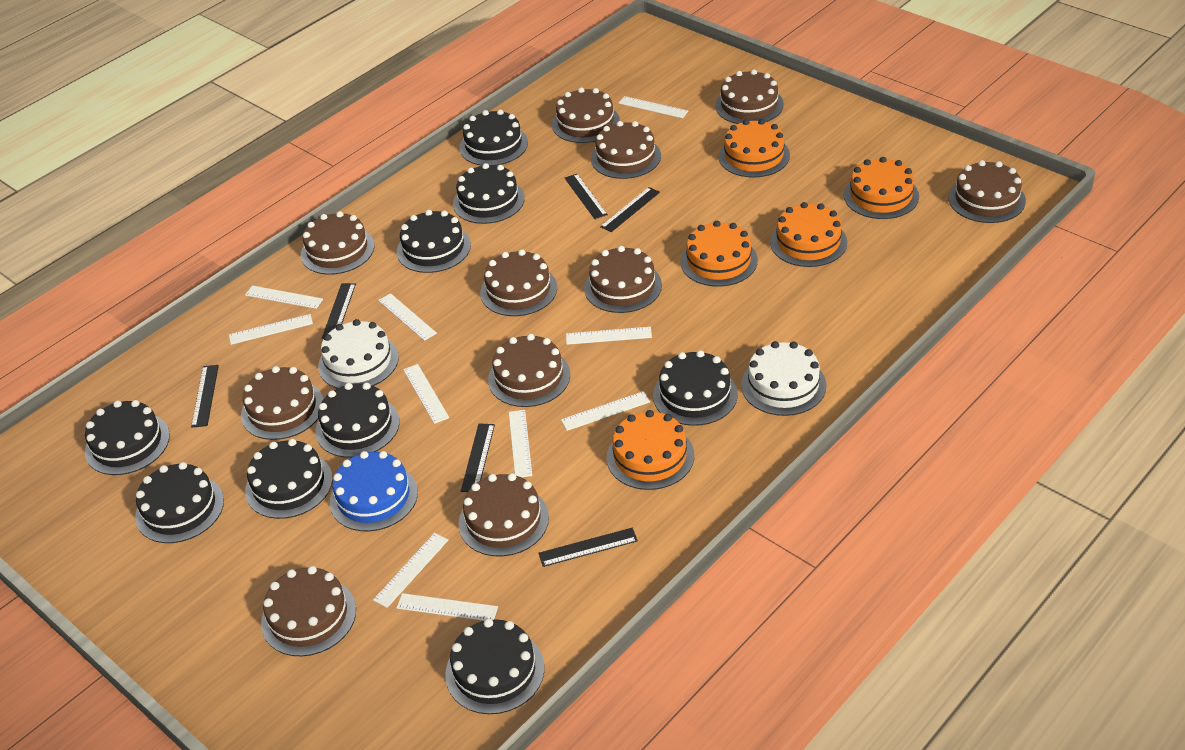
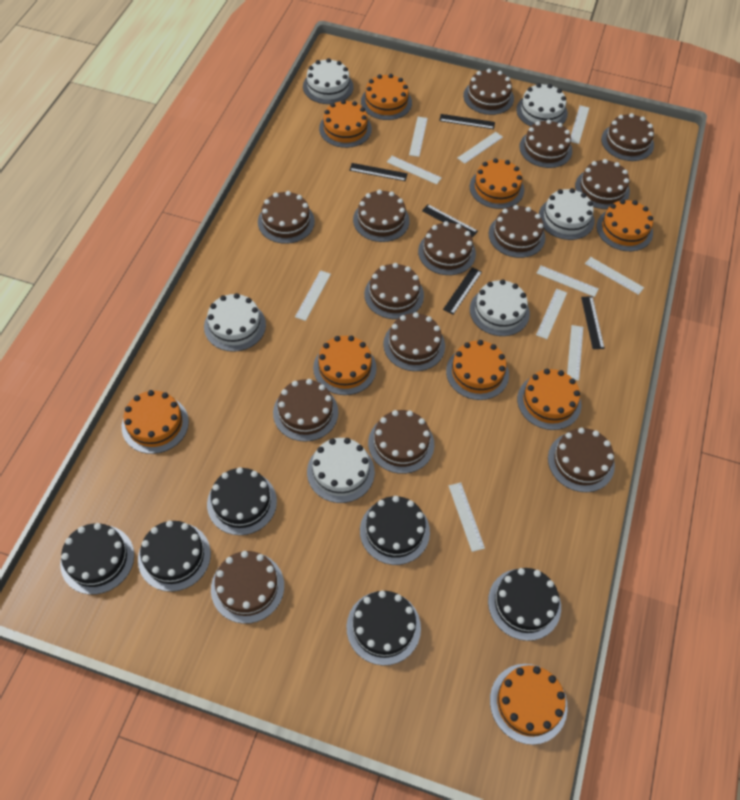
black cake: [85,400,170,475] [135,462,224,543] [245,439,333,519] [315,383,400,458] [397,210,471,273] [445,618,544,714] [453,163,525,224] [460,109,528,166] [653,350,738,426] = 9 -> [60,523,134,595] [138,520,211,592] [207,467,277,535] [346,591,421,666] [360,496,430,565] [488,568,561,641] = 6
black ruler: [191,365,219,427] [322,283,356,339] [461,423,495,492] [538,528,638,567] [565,174,608,219] [600,187,660,232] = 6 -> [349,163,408,181] [422,204,478,238] [439,114,495,129] [443,267,482,314] [581,296,605,349] = 5
blue cake: [330,451,418,531] = 1 -> none = 0
brown cake: [241,366,323,440] [261,566,356,656] [301,211,374,275] [459,473,549,556] [480,249,557,316] [488,334,570,407] [552,87,620,143] [584,246,662,313] [591,121,661,179] [715,69,784,124] [948,160,1026,223] = 11 -> [211,551,284,624] [258,191,315,244] [273,379,338,442] [353,190,410,242] [364,263,424,319] [368,410,434,474] [383,312,445,371] [418,221,476,275] [463,69,514,115] [489,205,545,258] [519,120,572,168] [548,428,615,492] [575,159,630,209] [601,113,654,161] = 14
orange cake: [607,410,694,490] [680,221,758,287] [718,119,790,178] [770,202,847,267] [844,157,919,219] = 5 -> [122,390,189,454] [313,336,377,395] [319,100,372,148] [361,74,412,120] [446,340,509,400] [470,158,524,209] [490,664,568,745] [517,369,581,430] [597,199,653,251] = 9
white cake: [318,319,399,388] [741,341,826,416] = 2 -> [204,293,266,352] [303,58,354,104] [307,438,375,503] [470,279,530,336] [516,83,568,127] [539,188,595,240] = 6

